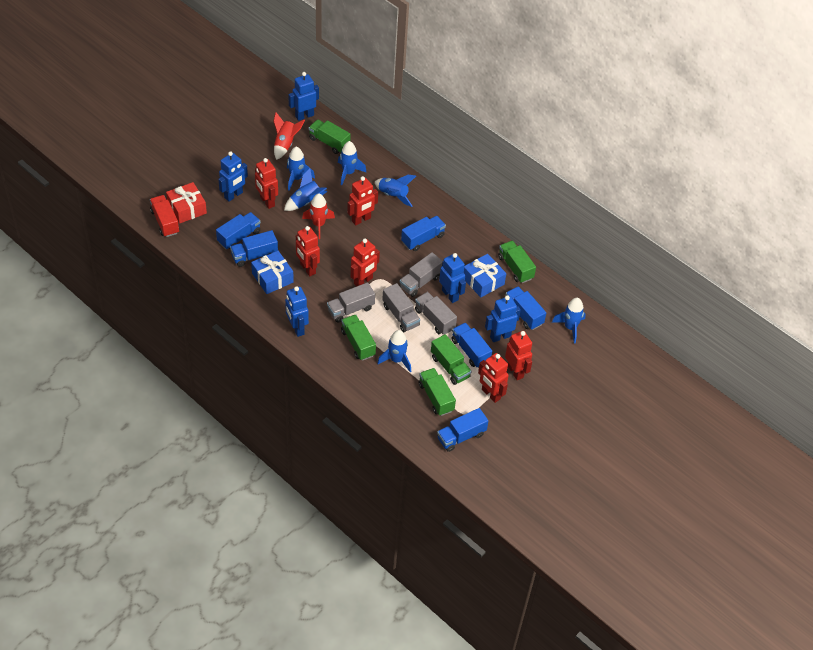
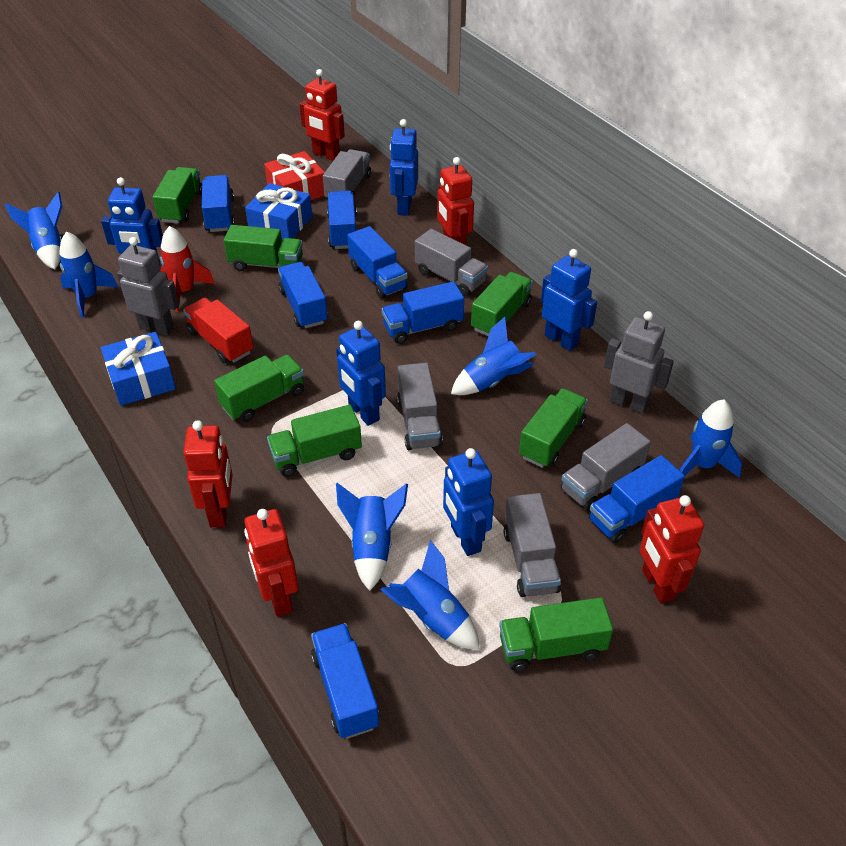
blue truck: [216,212,261,249] [230,230,278,267] [401,216,446,251] [437,408,488,452] [451,323,492,368] [505,286,546,330] = 6 -> [202,175,235,232] [278,262,327,328] [311,623,379,739] [327,191,357,249] [347,226,408,298] [382,281,464,344] [589,455,685,543] = 7
green truck: [309,119,351,154] [341,315,376,361] [419,368,456,416] [431,334,472,385] [498,240,536,283] = 5 -> [153,167,202,223] [214,355,304,422] [224,225,303,271] [267,405,362,477] [471,272,533,336] [499,597,613,671] [519,389,588,468] = 7
grey robot: none = 0 -> [117,237,179,336] [604,311,674,414] = 2
grey truck: [327,282,375,323] [382,283,420,332] [400,252,442,297] [415,292,457,335] = 4 -> [323,149,371,199] [397,363,443,450] [415,229,488,296] [504,493,561,597] [561,423,651,511] = 5
red robot: [255,158,278,209] [296,226,320,276] [347,176,378,225] [350,239,380,286] [478,353,509,403] [505,331,532,380] = 6 -> [183,420,233,527] [244,509,298,617] [300,69,345,161] [437,157,474,245] [639,495,704,603] = 5
red rocket: [274,112,305,160] [302,194,335,239] = 2 -> [160,226,215,312] = 1

